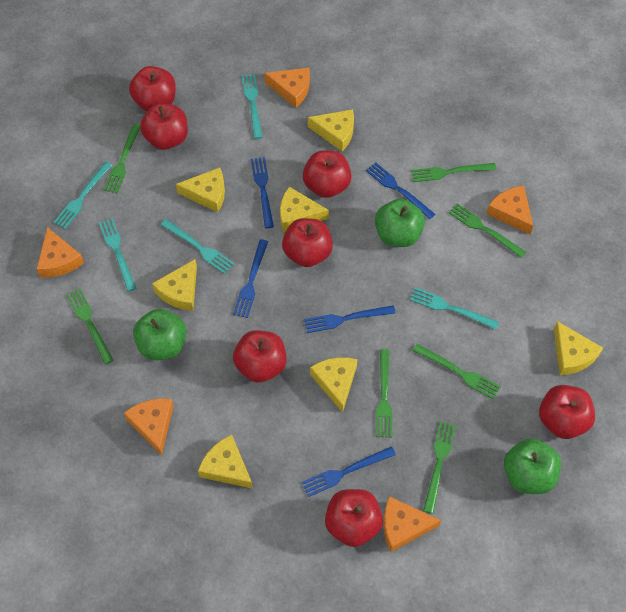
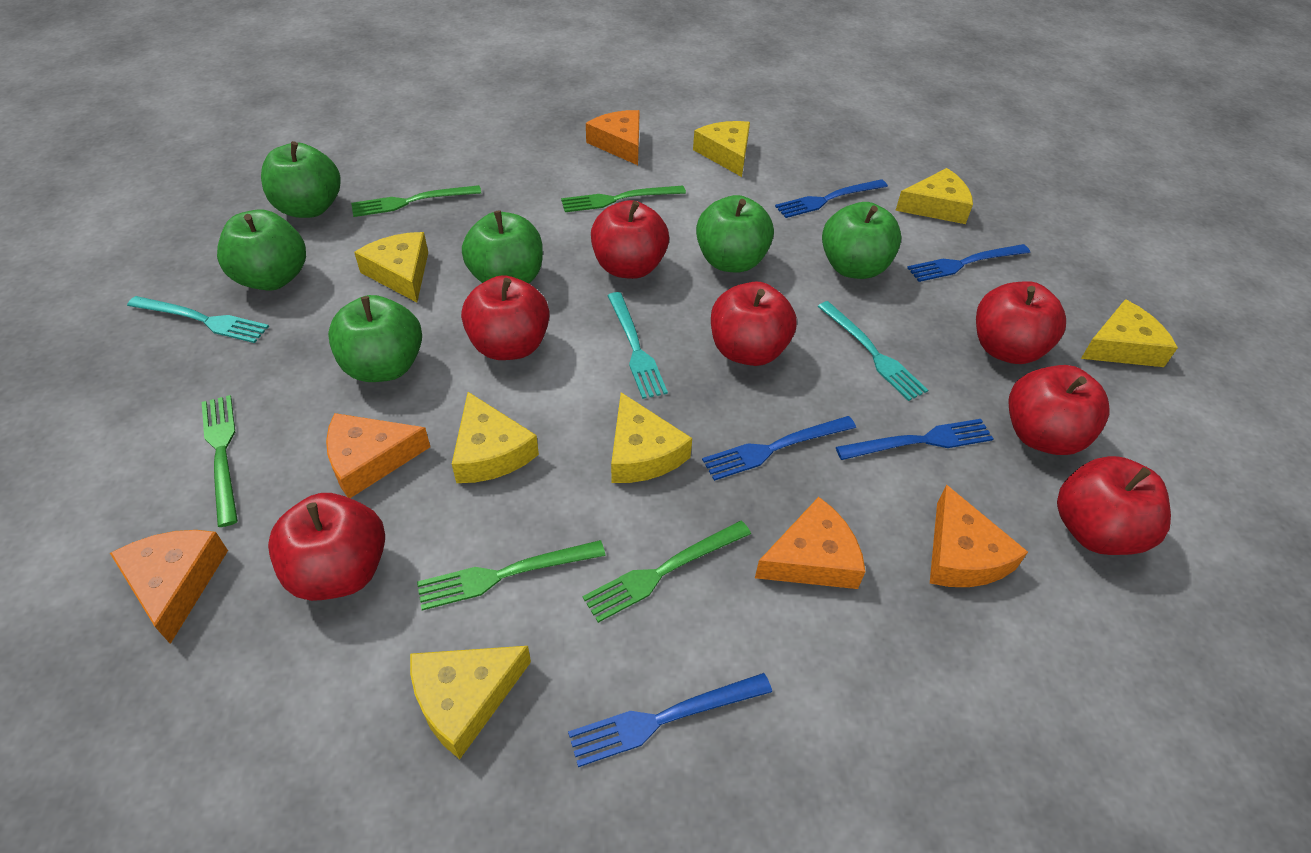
green apple: [133,309,187,360] [375,199,425,247] [504,438,561,494] = 3 -> [217,209,306,291] [261,141,341,218] [328,295,422,382] [462,211,543,283] [696,195,774,273] [822,202,901,279] = 6
green fork: [66,288,113,364] [104,124,140,193] [376,349,392,437] [411,163,496,182] [413,344,501,399] [423,421,456,514] [449,203,526,258] = 7 -> [202,395,238,527] [351,185,481,217] [417,540,606,611] [561,185,686,212] [583,521,751,623] = 5
turquoise fork: [53,162,112,229] [99,218,136,292] [161,219,234,274] [242,74,262,139] [410,287,499,330] = 5 -> [127,296,269,343] [607,292,668,399] [817,301,928,401] = 3

